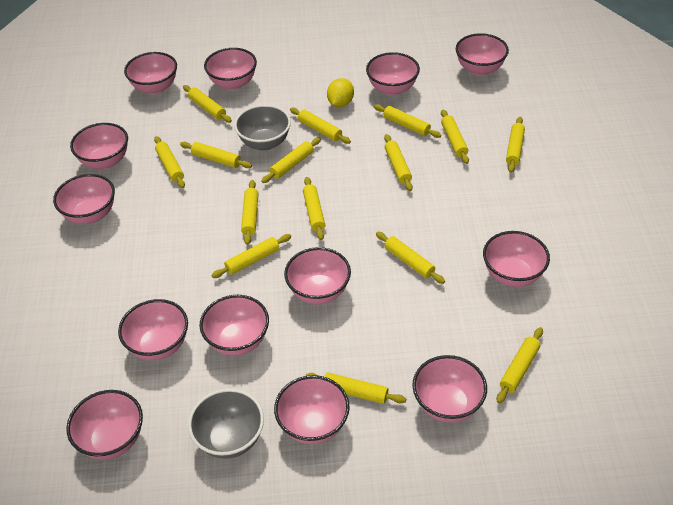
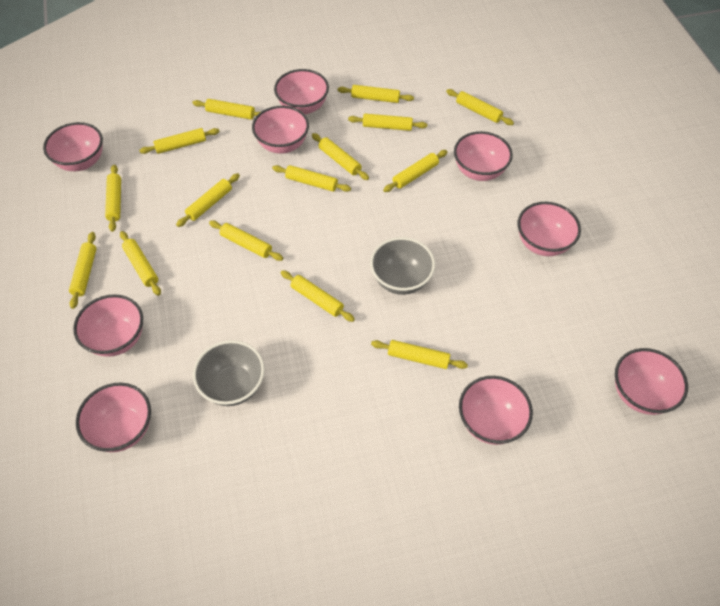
pink bowl: [53,174,115,224] [66,390,143,460] [70,123,128,169] [118,299,188,360] [124,52,177,94] [200,295,269,356] [204,48,257,90] [274,375,350,444] [284,247,351,304] [366,52,420,96] [412,355,487,423] [456,33,509,76] [483,231,550,287] = 13 -> [43,122,103,171] [73,294,143,357] [76,383,151,452] [252,106,309,154] [274,69,329,115] [454,131,513,181] [459,376,533,445] [518,202,581,256] [615,348,688,415] = 9
yellow lemon: [327,78,354,107] = 1 -> none = 0

